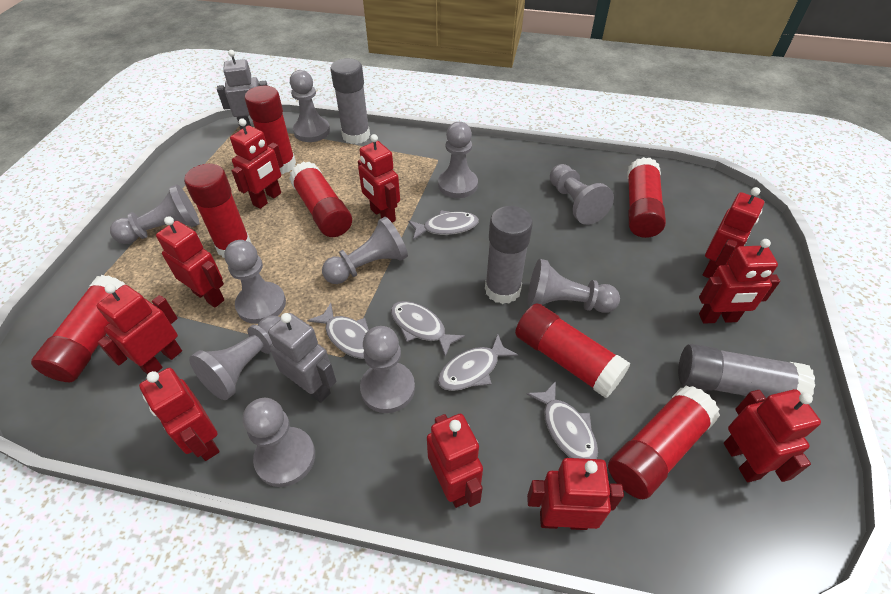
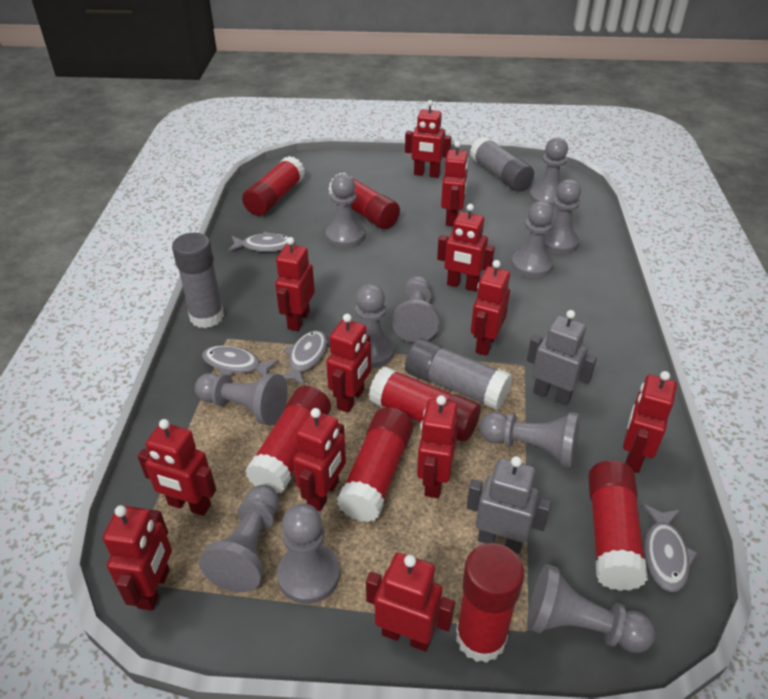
grey fish: [307,303,369,359] [391,301,465,357] [408,210,479,240] [438,334,518,391] [527,381,598,459] = 5 -> [202,345,279,377] [228,231,293,252] [282,330,327,386] [643,504,697,592] = 4
grey pawn: [110,184,200,244] [189,316,281,400] [224,240,286,324] [243,398,315,487] [290,70,330,142] [322,217,408,284] [360,326,415,413] [438,122,478,198] [527,259,620,313] [550,164,614,225] = 10 -> [195,373,288,426] [199,485,279,592] [277,504,340,604] [326,174,365,248] [355,284,395,368] [392,276,439,342] [479,412,580,468] [511,201,554,278] [527,564,655,653] [530,138,568,208] [545,179,581,254] = 11
red robot: [97,284,182,374] [139,368,220,461] [156,216,224,308] [230,118,284,209] [358,134,400,223] [427,414,483,508] [527,458,624,530] [699,239,780,324] [703,187,764,278] [724,389,821,482] = 10 -> [103,505,172,611] [138,419,216,516] [275,237,315,331] [293,408,346,511] [326,314,371,413] [366,553,455,652] [405,100,451,178] [417,395,458,498] [437,204,495,292] [441,141,468,226] [471,260,510,356] [623,371,677,473] = 12

